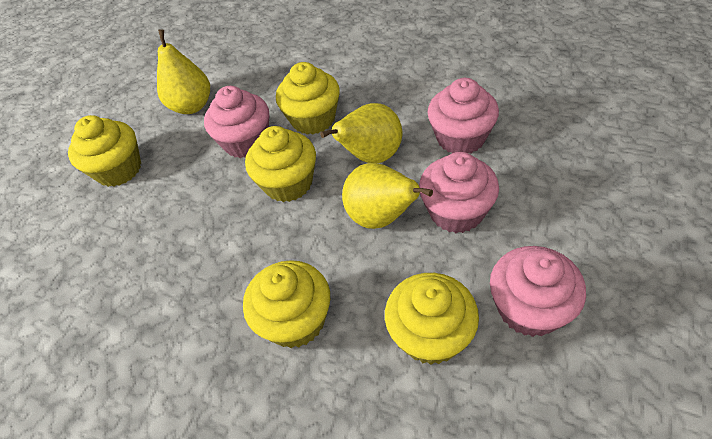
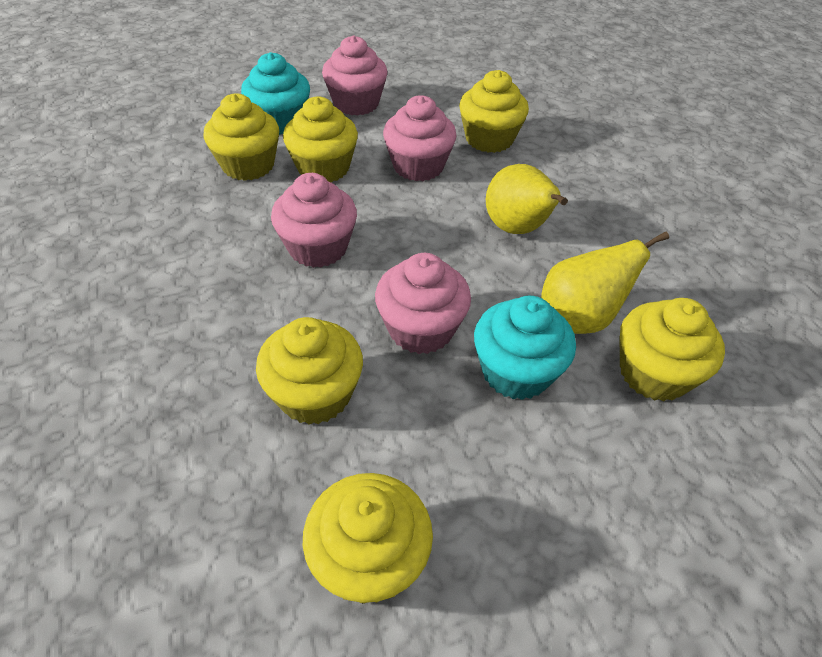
turquoise cupcake: none = 0 -> [241,52,310,135] [474,296,576,400] = 2
yellow cupcake: [68,115,141,187] [243,260,330,348] [245,126,316,202] [276,62,340,135] [385,273,479,365] = 5 -> [203,93,279,181] [256,317,363,425] [283,97,358,183] [303,473,433,603] [459,70,529,153] [619,298,725,402] = 6
yellow pear: [157,29,210,114] [320,103,402,163] [342,163,433,229] = 3 -> [486,164,568,234] [541,231,669,334] = 2

